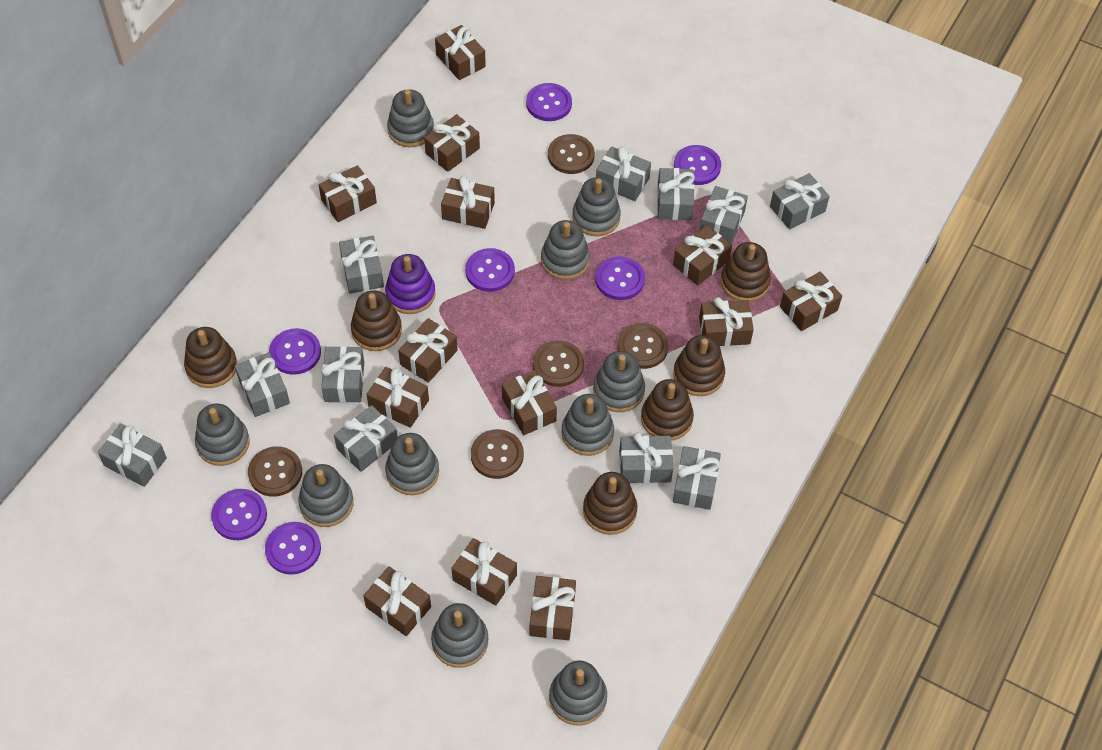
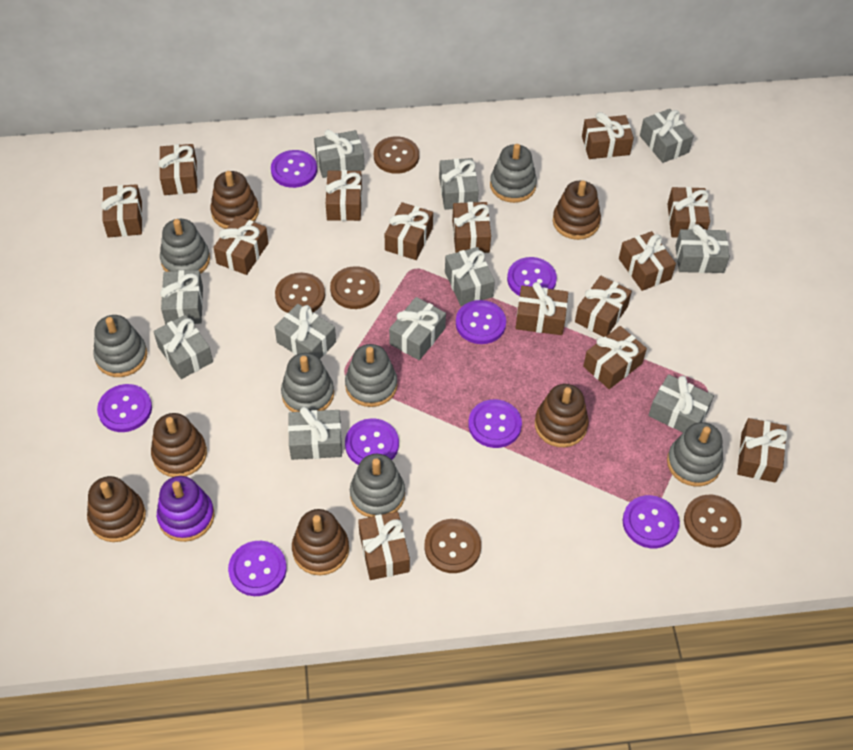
brown gift: [319,165,377,222] [363,566,431,636] [366,367,429,428] [398,318,458,383] [424,114,480,172] [435,25,486,80] [441,176,495,229] [451,538,517,606] [502,370,557,435] [530,576,576,641] [673,225,732,286] [699,297,754,346] [780,272,842,331] = 13 -> [101,184,143,238] [158,144,198,195] [213,216,269,275] [325,170,362,221] [358,512,410,580] [385,202,433,260] [452,202,491,253] [515,282,568,335] [575,276,632,337] [582,112,634,159] [583,326,647,389] [619,231,676,291] [667,187,710,237] [737,418,788,483] = 14
grey stacking toy: [195,404,250,466] [298,464,354,527] [385,433,439,495] [387,89,434,147] [431,603,488,668] [541,220,590,280] [549,661,607,726] [561,394,614,456] [572,177,621,236] [593,351,645,412] = 10 -> [93,315,147,377] [160,219,210,274] [281,353,334,412] [345,344,397,407] [350,454,405,517] [490,144,537,203] [667,422,723,487] = 7
purple button: [211,489,267,540] [265,522,321,575] [269,328,321,375] [465,248,515,292] [526,83,572,121] [595,257,645,300] [674,145,721,185] = 7 -> [97,384,152,432] [228,541,287,596] [271,150,317,188] [345,418,399,465] [456,300,506,344] [468,399,522,448] [507,257,557,296] [623,495,680,548] = 8

